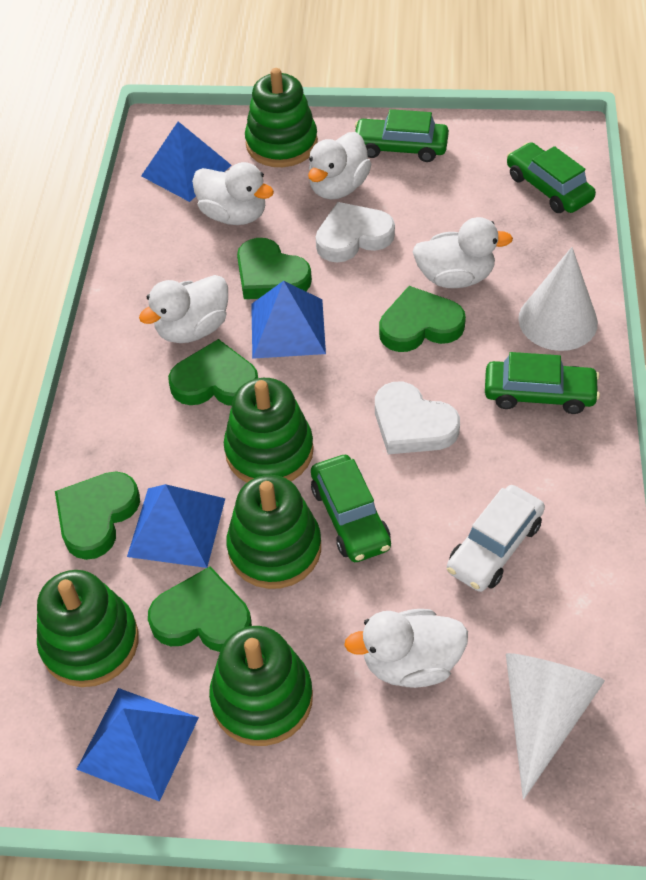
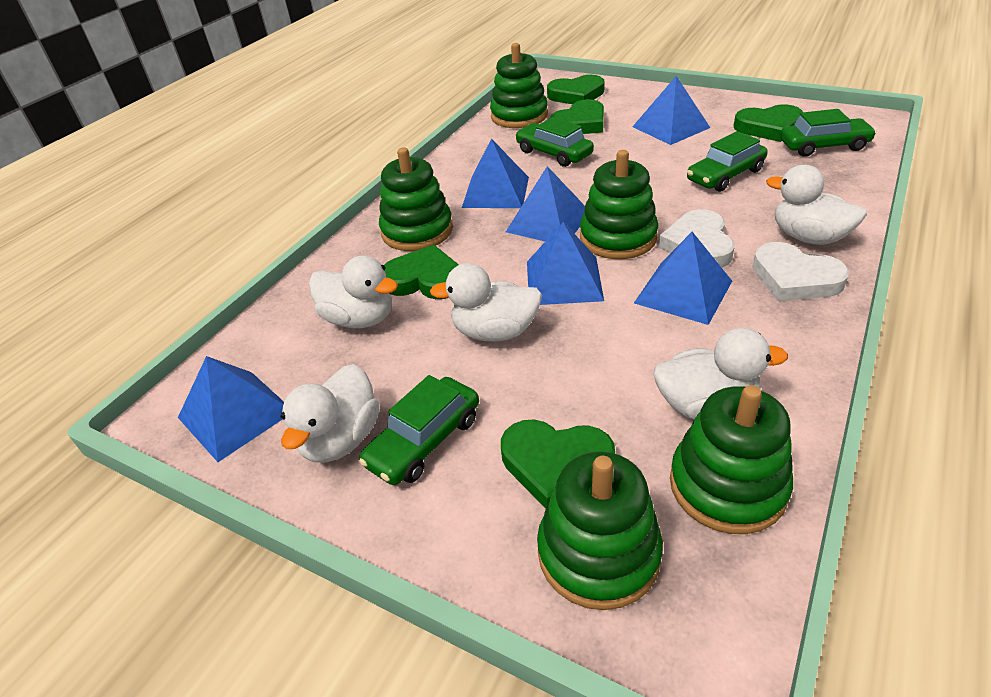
blue pyramid: [77,688,199,802] [127,484,225,568] [141,122,232,202] [251,281,326,359] = 4 -> [178,356,284,462] [462,138,529,208] [506,166,585,241] [527,222,604,305] [632,76,710,145] [634,232,732,325] = 6
white car: [447,485,545,592] = 1 -> none = 0
white cone: [506,653,605,799] [518,247,598,351] = 2 -> none = 0

